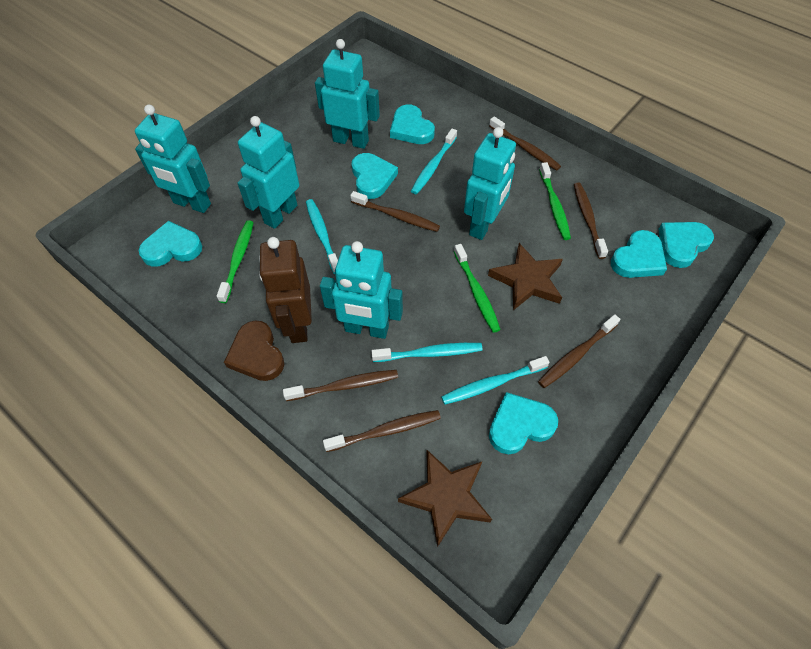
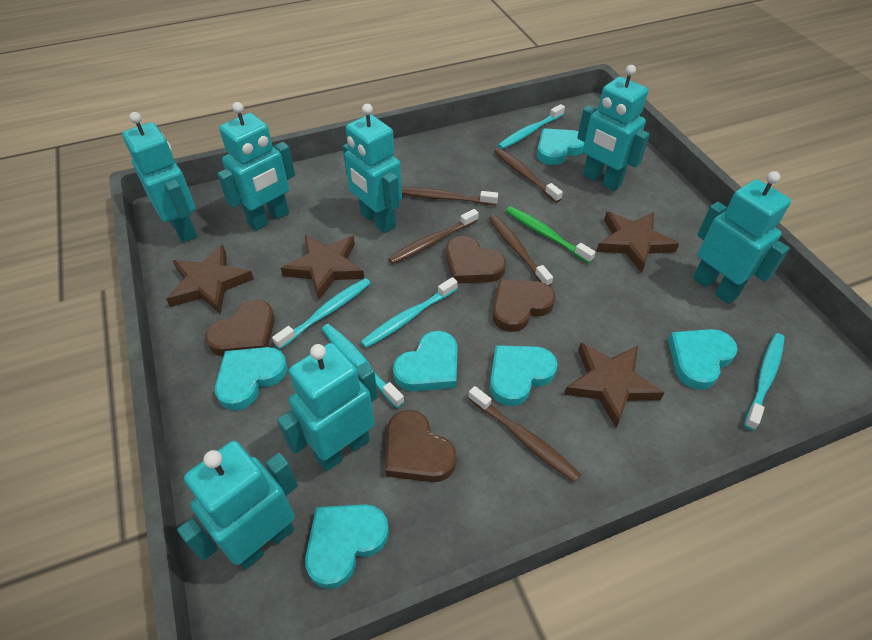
brown heart: [224,321,284,381] = 1 -> [205,300,275,356] [385,410,457,482] [446,236,506,283] [492,279,556,332] = 4
brown robot: [259,237,312,343] = 1 -> none = 0
brown star: [398,450,492,547] [488,243,563,310] = 2 -> [166,245,254,313] [280,235,364,300] [564,343,664,427] [596,212,679,273] = 4
brown toothbrush: [283,370,398,401] [323,410,441,452] [350,191,440,232] [489,117,561,170] [538,314,620,388] [574,183,608,259] = 6 -> [388,209,479,264] [402,188,498,205] [468,386,581,482] [489,215,553,286] [494,148,563,203] = 5
green toothbrush: [217,220,254,303] [454,244,501,333] [539,162,571,240] = 3 -> [506,206,595,263] = 1
turquoise robot: [135,105,211,213] [237,116,299,229] [315,39,380,149] [320,241,403,339] [464,127,516,240] = 5 -> [122,112,197,243] [177,441,298,570] [217,102,295,231] [277,343,378,471] [343,104,402,233] [577,65,650,191] [693,171,791,304] = 7
turquoise toothbrush: [306,199,338,274] [371,343,483,362] [411,128,457,194] [441,356,550,405] = 4 -> [272,278,371,349] [322,324,404,408] [361,277,458,348] [498,104,565,149] [744,333,785,431] = 5

